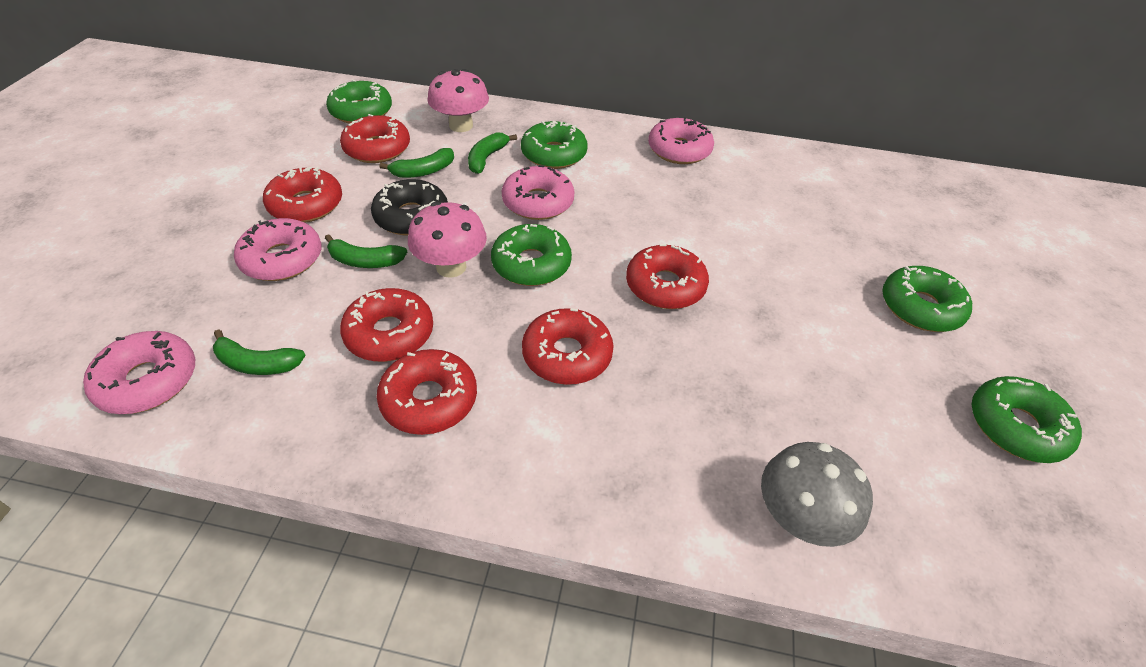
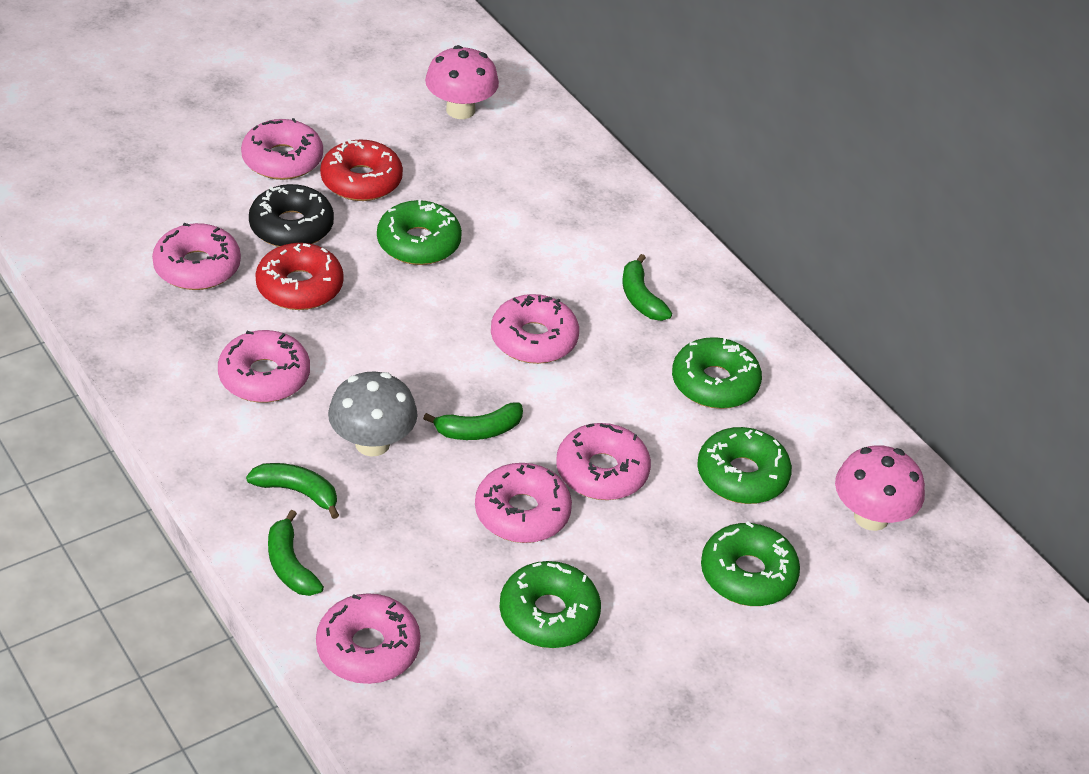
pink donut: [83,331,195,414] [234,218,321,281] [502,165,575,220] [648,117,714,164] = 4 -> [152,223,241,290] [218,330,310,403] [241,118,323,180] [316,593,421,684] [475,463,572,543] [491,294,579,364] [556,423,651,500] = 7
red donut: [263,167,342,223] [340,114,410,163] [340,288,433,362] [377,349,477,435] [522,308,614,385] [626,244,709,309] = 6 -> [255,243,344,310] [320,139,403,201] = 2

